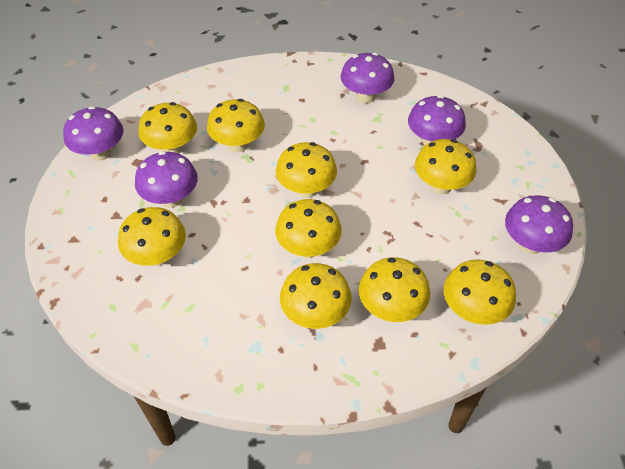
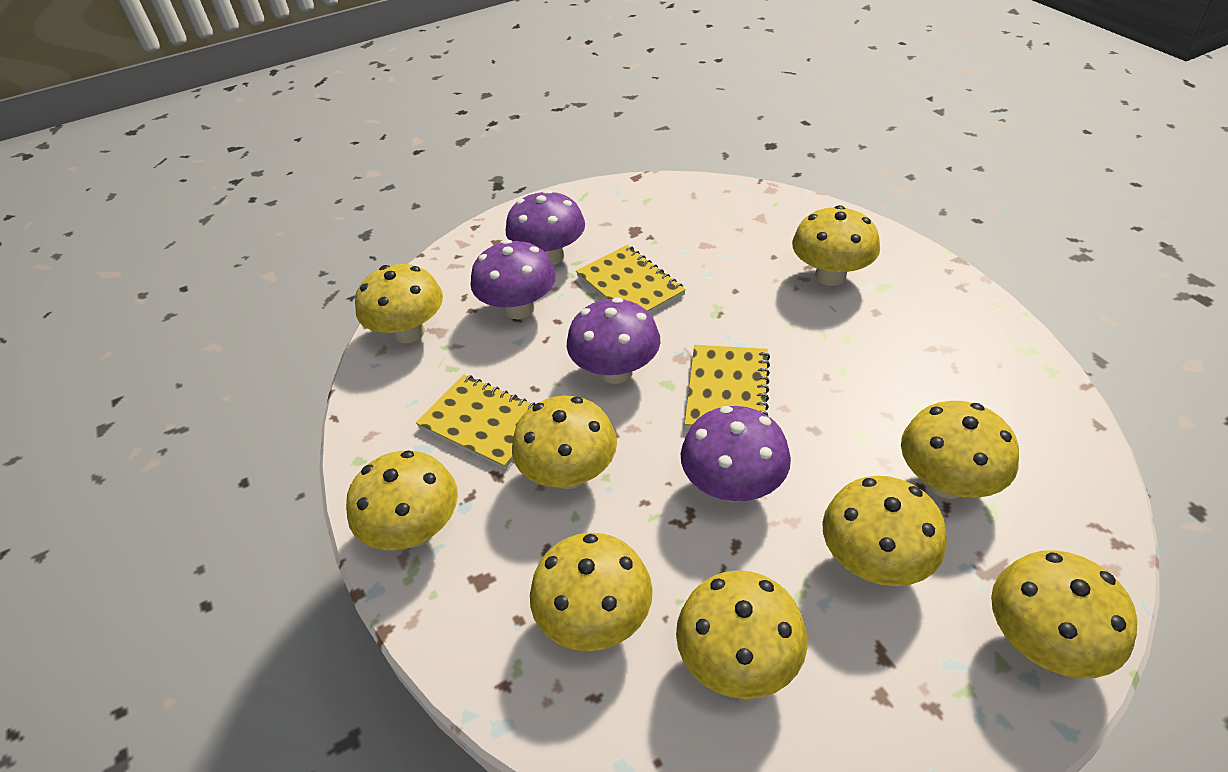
purple mushroom: [63,106,123,161] [135,151,198,208] [341,53,394,103] [408,95,466,145] [505,195,573,254] = 5 -> [471,240,556,319] [506,190,585,265] [567,298,660,384] [681,406,791,502] = 4
yellow notebook: none = 0 -> [416,374,535,469] [576,245,686,314] [685,345,770,429] = 3

